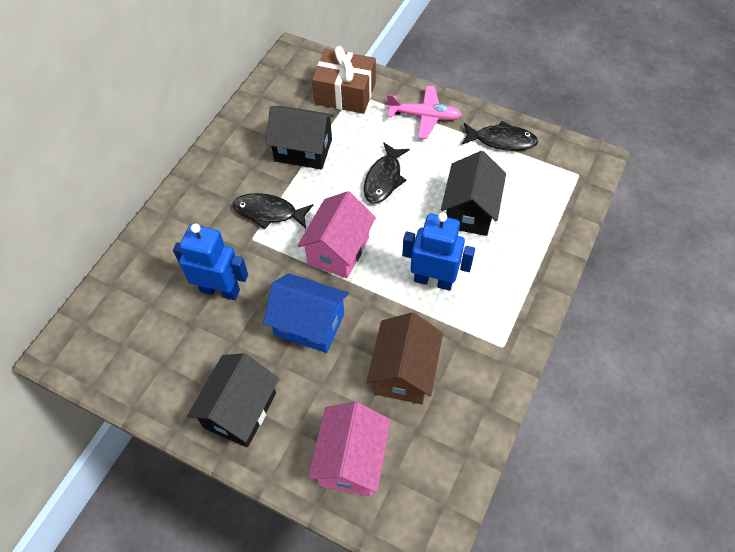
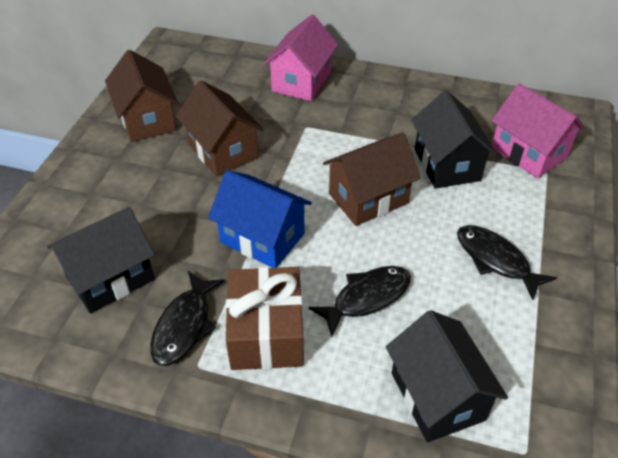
blue robot: [173,224,248,300] [402,212,475,291] = 2 -> none = 0
brown house: [366,313,443,404] = 1 -> [105,50,178,142] [176,81,264,176] [323,133,421,226] = 3
pink plane: [386,85,462,139] = 1 -> none = 0

